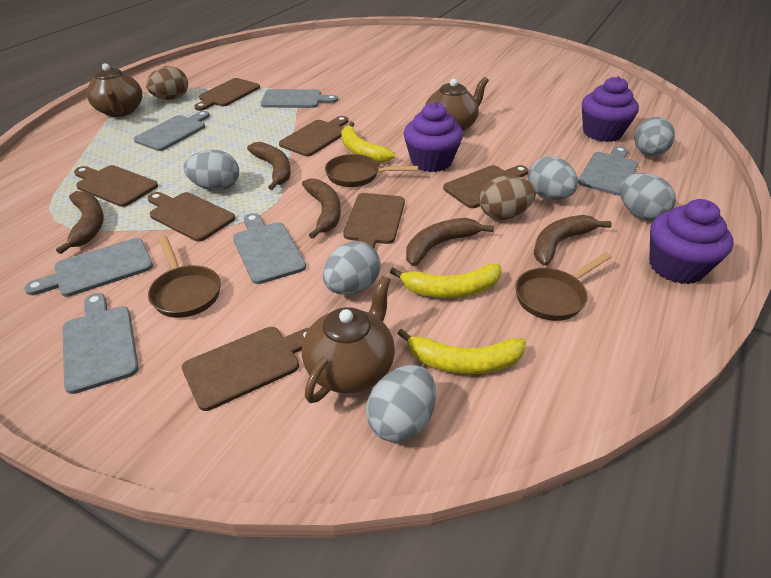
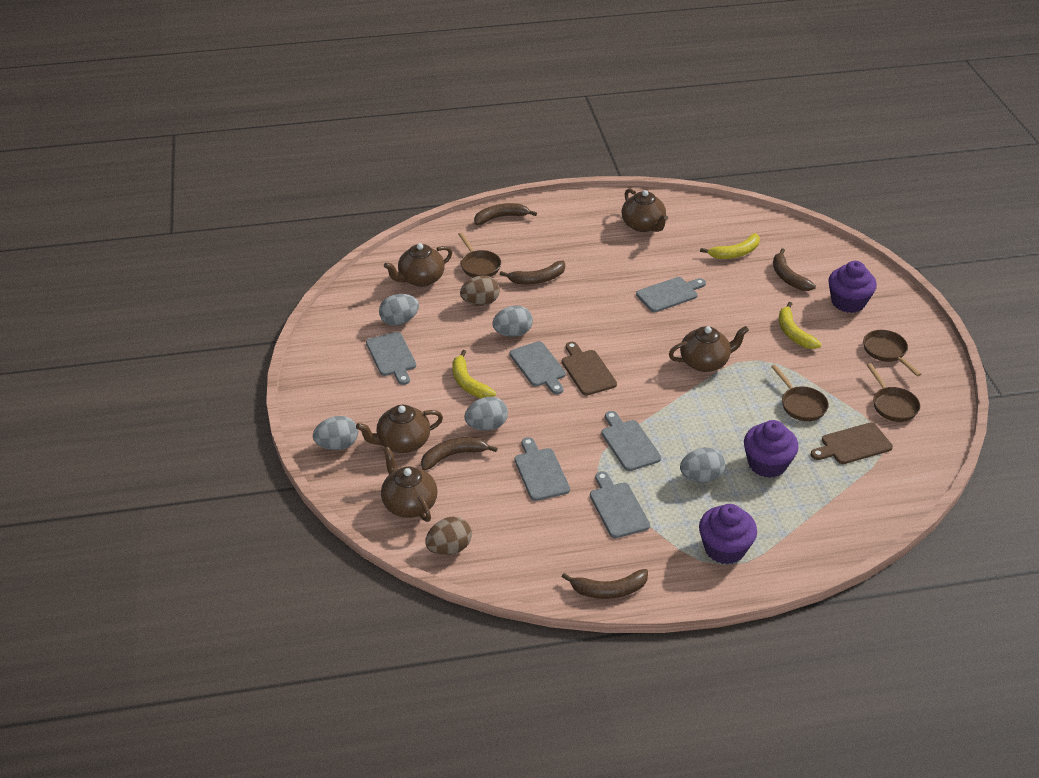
brown cutting board: [74,165,158,207] [148,192,235,242] [182,327,309,411] [194,78,260,111] [279,116,348,156] [343,193,405,248] [443,165,529,208] = 7 -> [562,342,617,396] [811,423,893,464] = 2
brown pan: [148,236,221,318] [325,154,418,187] [515,252,612,321] = 3 -> [458,232,501,278] [771,364,829,421] [863,330,921,376] [867,363,920,422] = 4
brown teapot: [87,63,143,117] [302,276,395,403] [421,77,489,131] = 3 -> [356,405,443,453] [381,447,438,522] [384,243,452,287] [622,189,668,232] [669,326,749,372] = 5
grey egg: [184,150,239,191] [323,241,381,295] [366,365,436,443] [528,156,578,200] [619,173,676,221] [634,117,675,156] = 6 -> [313,416,358,450] [379,294,419,326] [464,397,508,431] [492,305,533,337] [680,447,725,483] = 5

